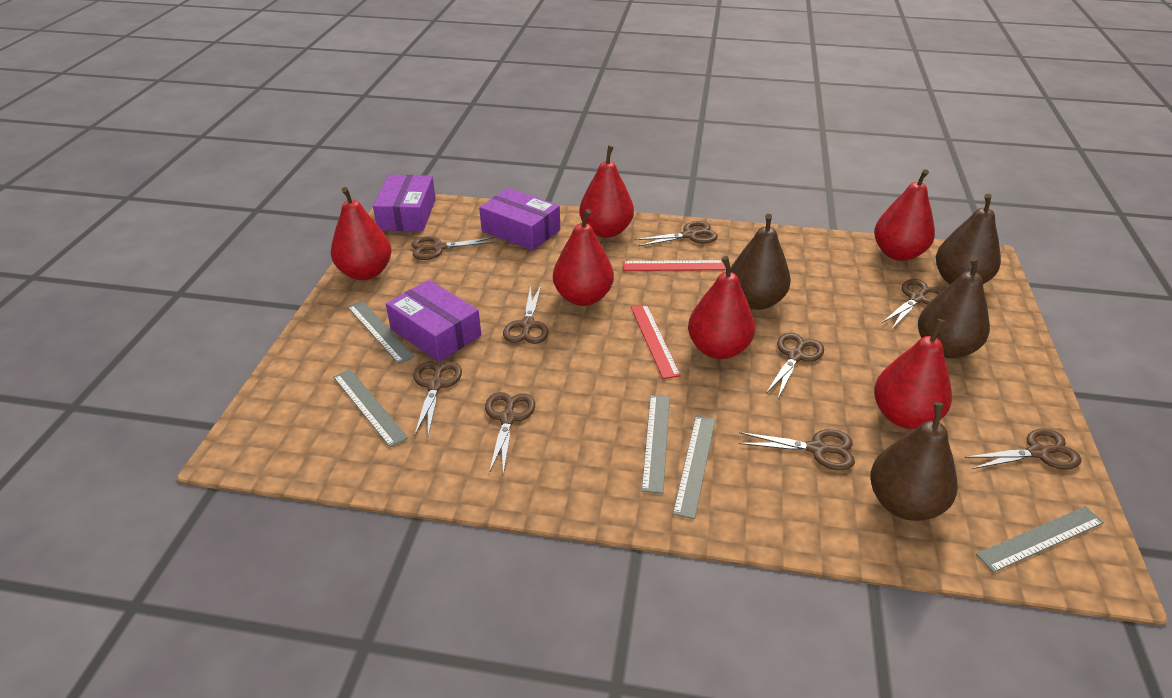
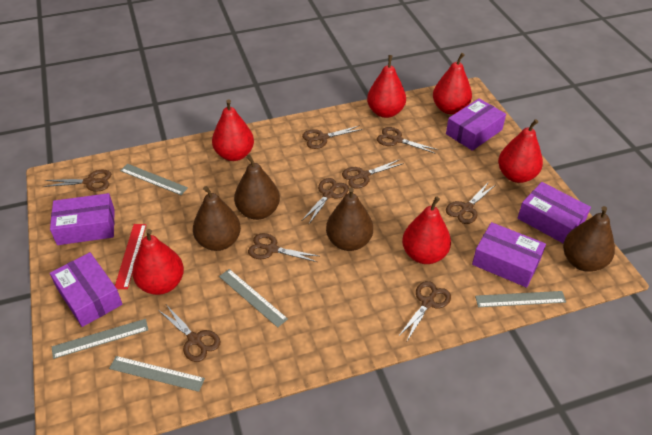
purple box: [373,175,436,232] [386,280,481,362] [479,188,560,251] = 3 -> [50,193,115,245] [50,252,122,327] [446,98,506,151] [472,222,546,288] [517,182,591,243] = 5
red ruler: [623,260,725,271] [631,304,681,379] = 2 -> [115,224,146,289] = 1

